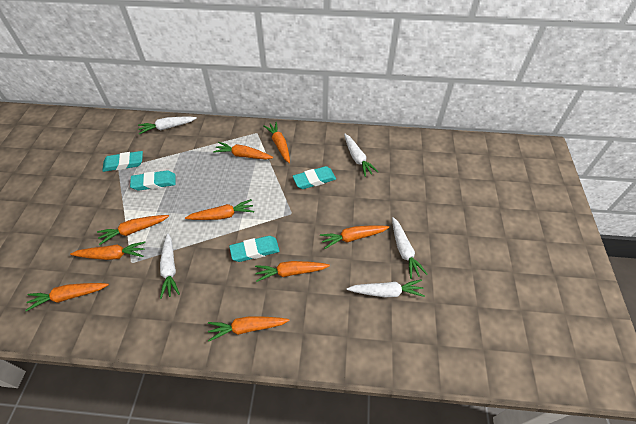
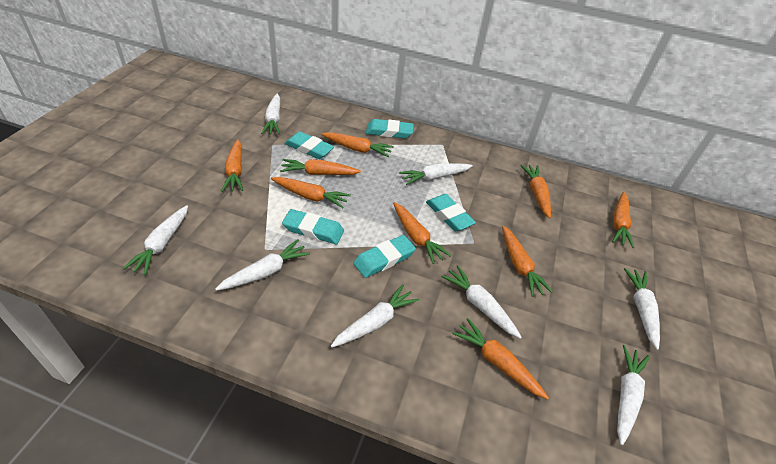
turquoise eraser: [102,151,143,172] [130,170,176,191] [229,236,279,262] [293,166,336,189] = 4 -> [282,209,344,244] [284,131,334,159] [353,235,416,278] [366,119,414,139] [426,194,476,231] = 5
white carrot: [138,117,197,135] [160,233,180,299] [344,134,379,177] [347,279,425,297] [392,217,428,279] = 5 -> [123,205,188,275] [215,240,310,291] [261,94,280,134] [331,284,419,348] [399,163,473,185] [441,265,522,339] [617,345,650,445] [624,268,660,350] = 8

